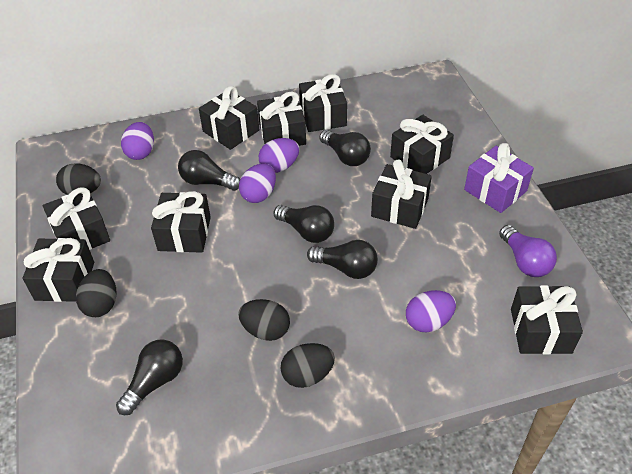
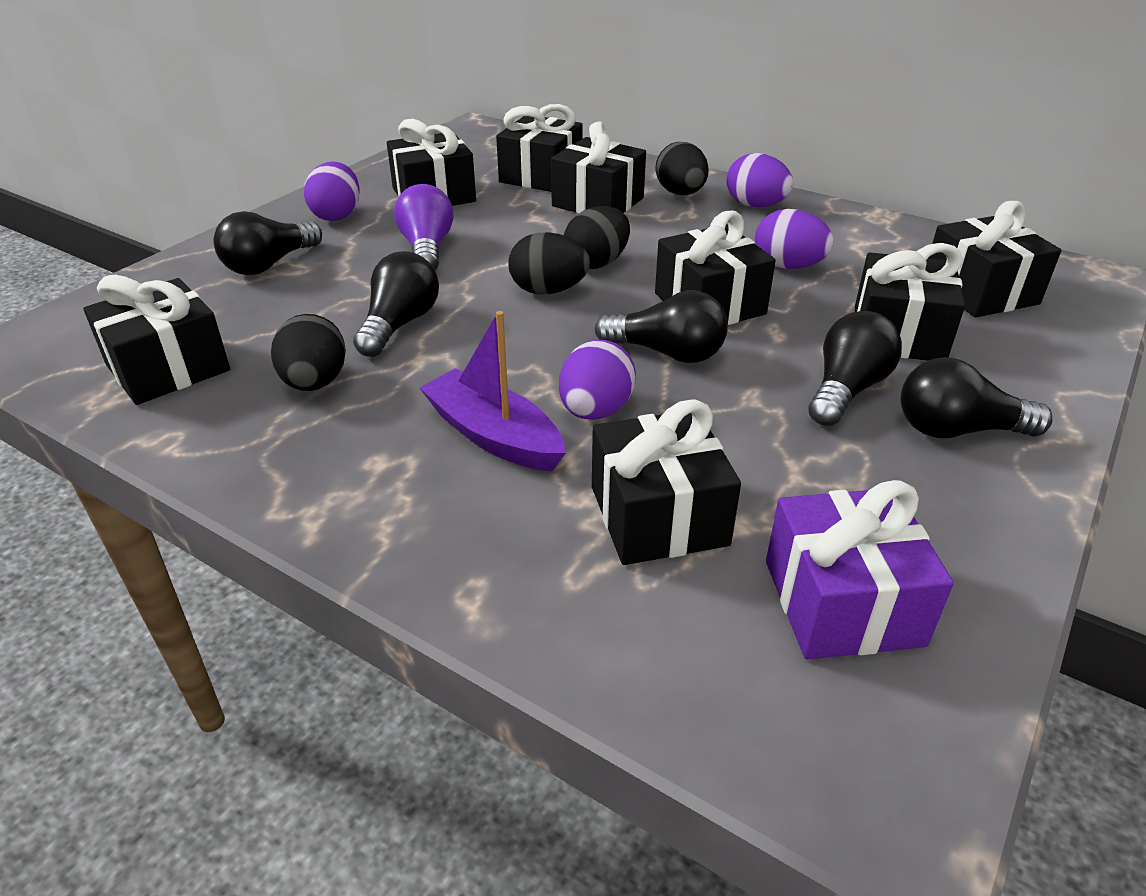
black gift: [23,238,94,302] [43,188,110,250] [151,191,211,253] [199,86,259,150] [257,92,306,146] [299,74,347,132] [371,159,432,229] [390,115,454,174] [511,285,583,355] = 9 -> [83,275,230,405] [387,119,476,206] [496,104,582,192] [551,121,646,214] [592,399,741,565] [655,211,776,325] [855,243,965,361] [929,201,1061,317] = 8
purple boat: none = 0 -> [420,311,566,471] = 1

